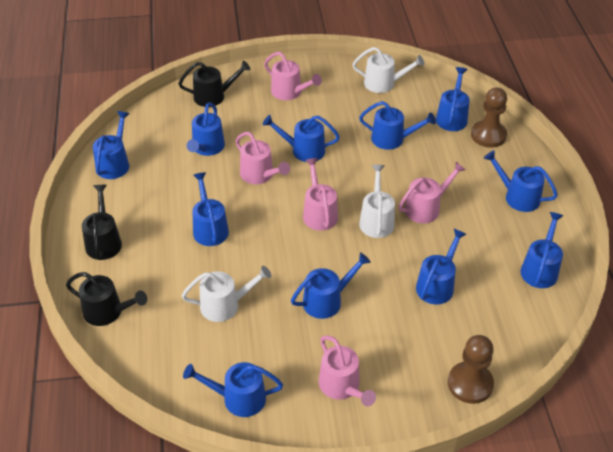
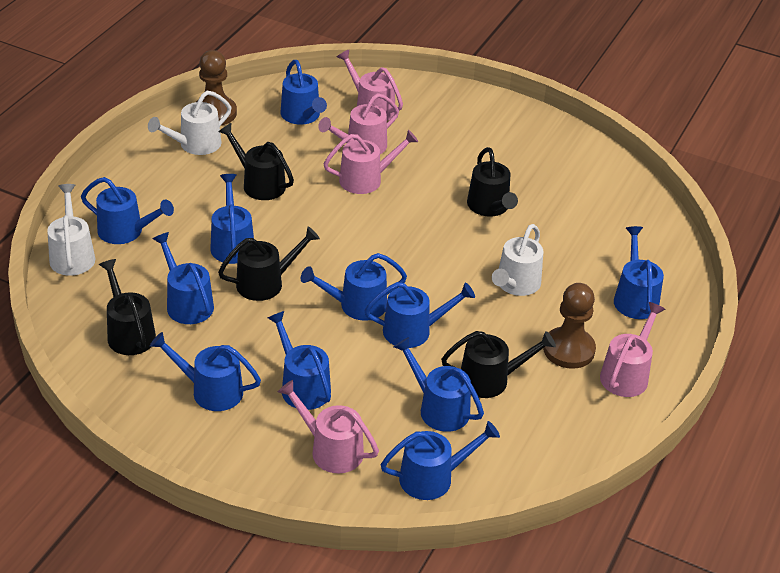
black watering can: [66,272,147,326] [82,185,122,260] [178,61,251,107] = 3 -> [99,259,156,355] [218,123,294,200] [218,227,320,301] [441,331,556,398] [467,147,518,217] = 5

